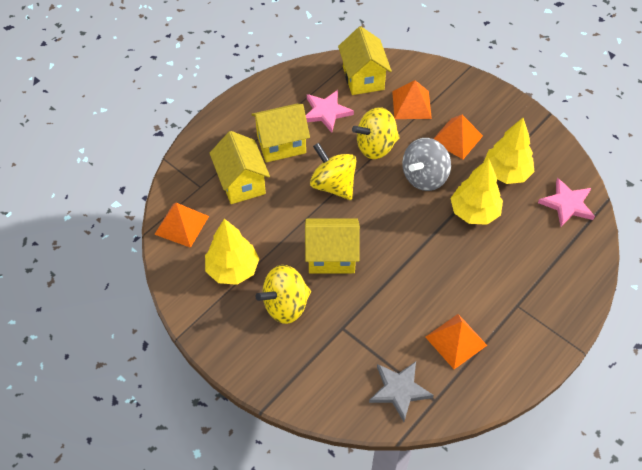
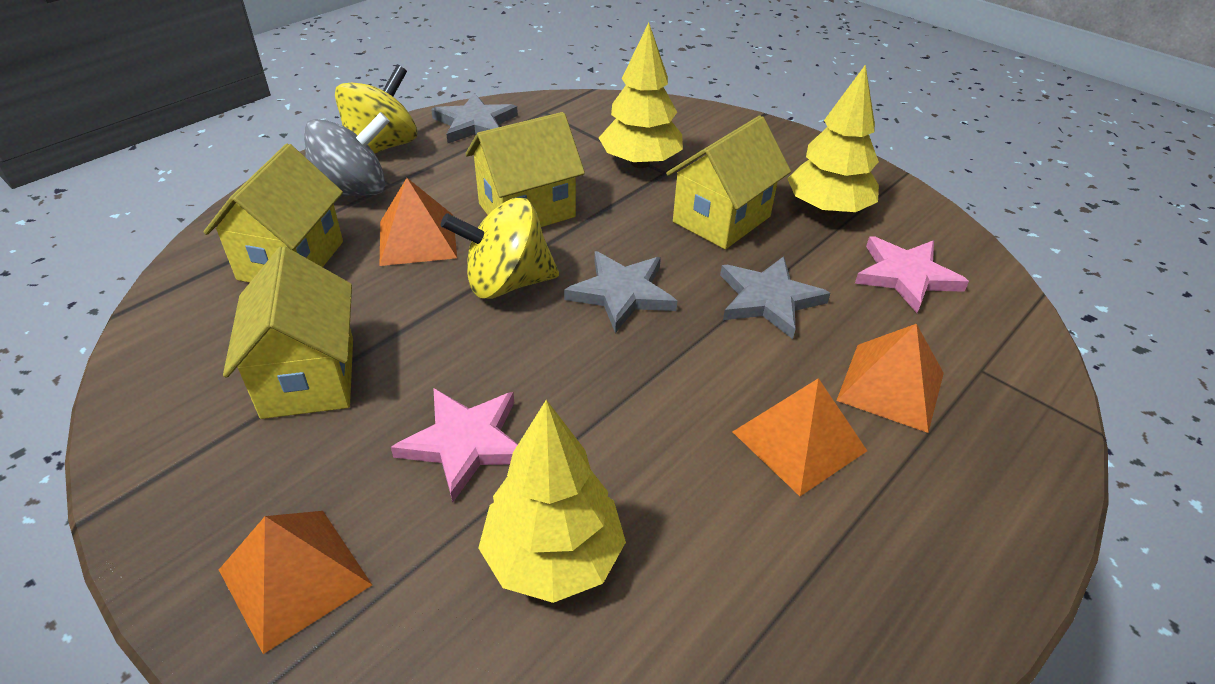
grey star: [369,362,434,422] = 1 -> [431,93,518,143] [564,251,677,333] [720,256,830,339] = 3
yellow spinning top: [256,265,311,324] [310,143,357,200] [352,107,400,159] = 3 -> [335,65,417,153] [441,198,559,299] = 2

